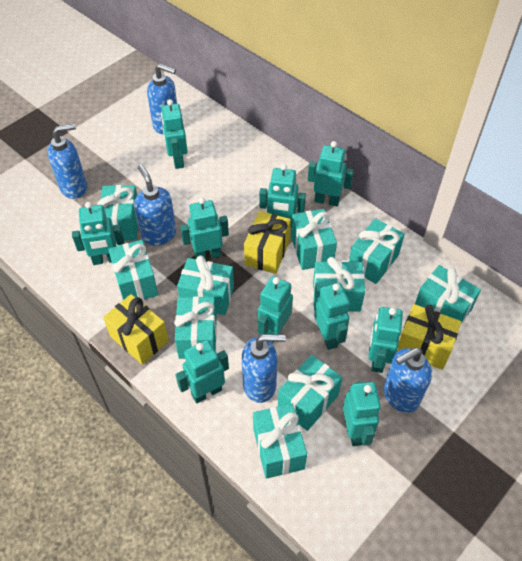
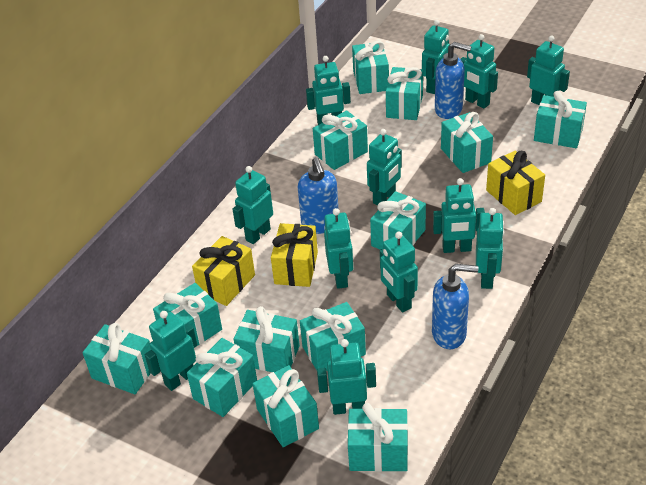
blue soap dispenser: [47,124,87,199] [134,164,176,246] [147,64,177,134] [242,334,286,403] [384,348,432,413] = 5 -> [298,157,338,234] [432,264,478,349] [435,42,472,119] = 3
turquoise gift: [97,185,138,241] [108,240,158,301] [174,296,217,359] [177,255,234,315] [253,404,307,479] [278,355,342,431] [291,209,337,270] [313,257,365,312] [349,218,405,284] [415,265,481,323] = 10 -> [83,323,151,394] [153,283,222,347] [187,338,257,417] [234,306,300,372] [253,365,319,447] [300,302,366,371] [313,110,368,170] [348,403,408,472] [352,41,389,94] [370,191,426,250] [386,67,423,120] [441,112,493,173] [534,91,587,148] = 13
turquoise robot: [72,202,124,265] [161,99,188,169] [176,340,229,403] [180,197,229,260] [258,276,293,344] [259,164,306,228] [308,141,354,207] [314,283,350,350] [343,381,381,446] [368,307,403,373] = 10 -> [145,311,197,391] [233,166,273,244] [306,56,351,125] [317,339,376,415] [324,208,353,289] [367,129,402,205] [380,232,418,313] [422,20,450,94] [433,178,485,253] [461,34,498,109] [476,208,504,289] [527,35,570,105] = 12

